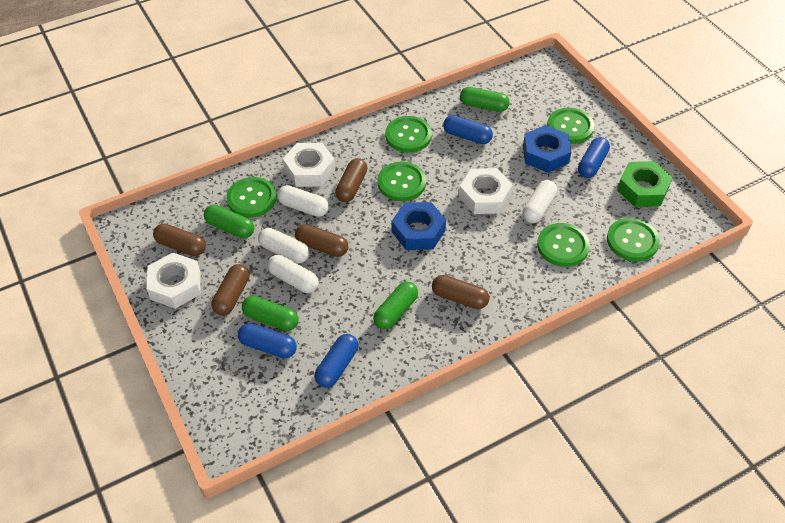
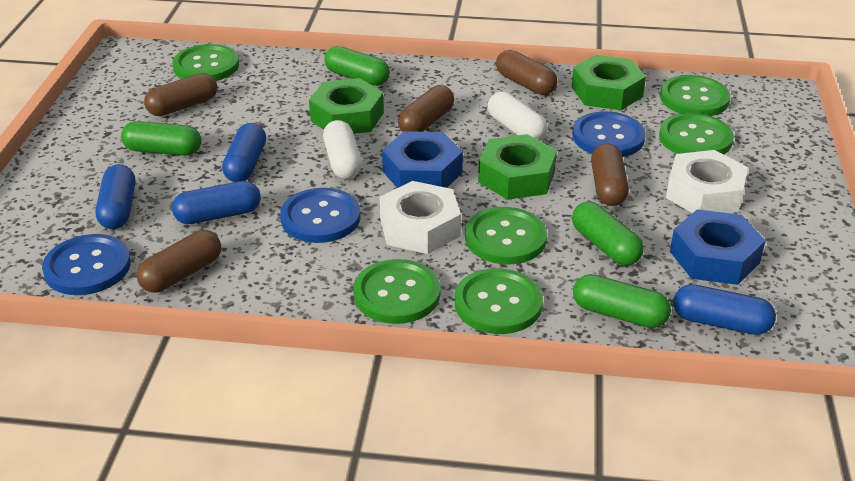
blue button: none = 0 -> [42,234,131,295] [280,188,361,243] [572,111,646,157] = 3
green nut: [617,161,673,207] = 1 -> [309,78,384,134] [478,134,557,200] [572,55,646,110] = 3
white capsule: [258,228,310,263] [267,255,319,293] [277,185,329,217] [522,180,557,223] = 4 -> [323,120,362,179] [488,92,548,141] = 2
white nut: [147,253,201,309] [283,143,335,187] [459,168,513,214] = 3 -> [380,181,461,254] [666,150,748,213] = 2

